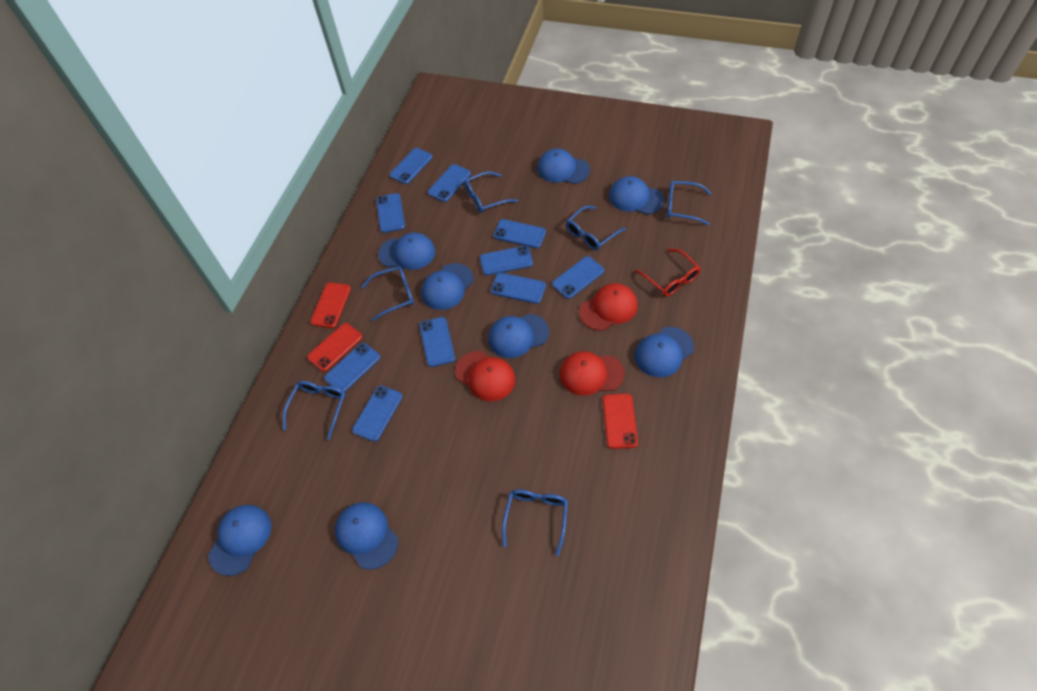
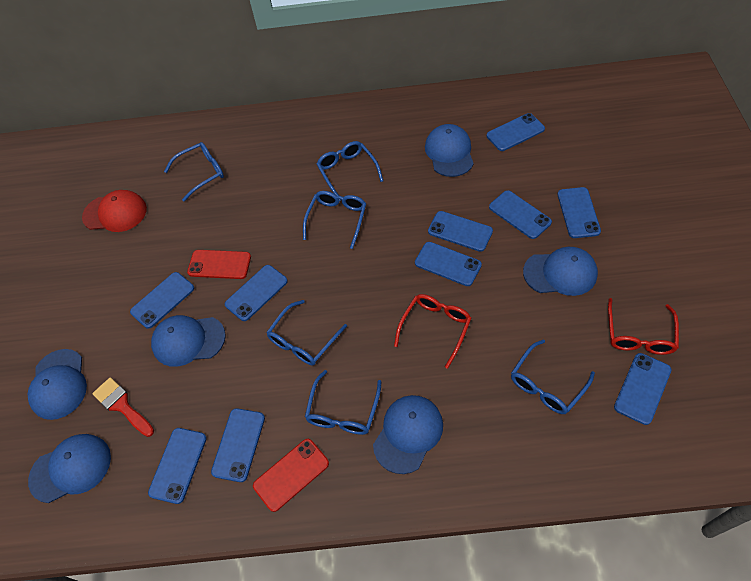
blue cap: [208,505,271,576] [335,502,398,570] [378,232,435,270] [421,263,474,310] [488,314,549,358] [537,149,590,184] [609,176,664,215] [635,327,694,377] = 8 -> [28,349,87,420] [28,434,111,503] [151,315,226,367] [373,395,443,474] [425,124,474,177] [523,247,598,296] = 6
red brush: none = 0 -> [92,377,154,437] = 1
red cap: [455,351,515,401] [560,351,625,396] [579,283,638,331] = 3 -> [82,190,147,232] = 1
red glasses: [635,249,700,296] = 1 -> [394,294,472,369] [608,298,679,355] = 2
red phone: [307,323,362,372] [310,282,351,328] [603,393,638,449] = 3 -> [187,250,251,279] [253,439,329,512] = 2

